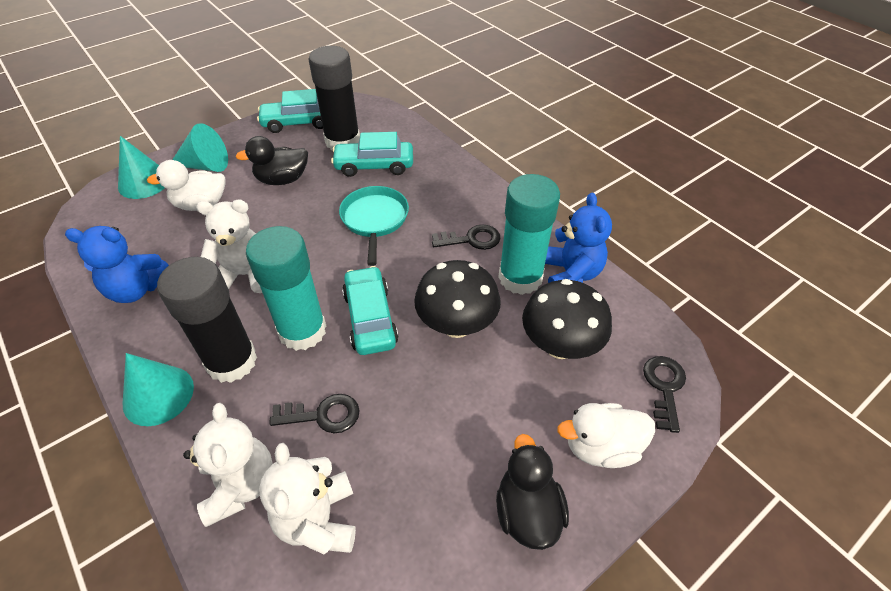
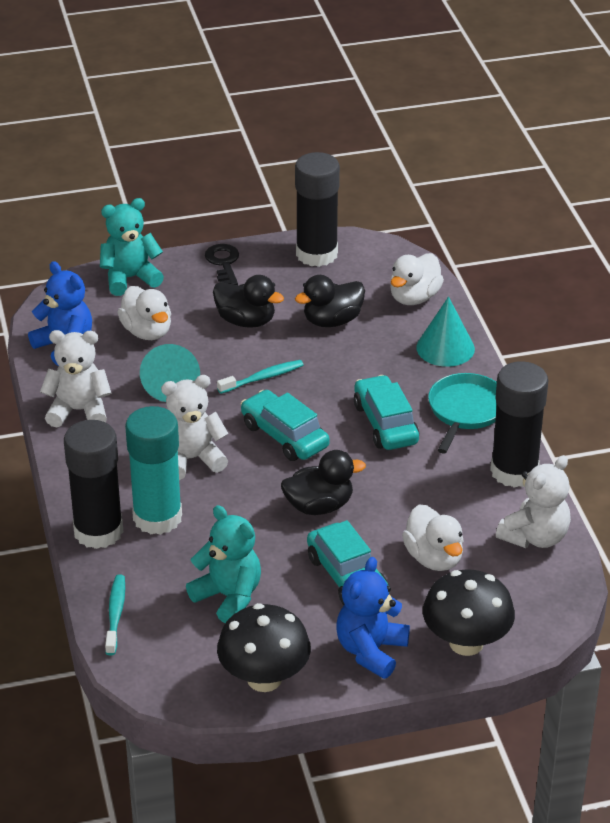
black duck: [235,136,308,185] [496,434,569,550] = 2 -> [213,275,284,328] [281,450,366,515] [295,275,365,327] = 3
black glue stick: [157,257,257,383] [308,46,360,150] = 2 -> [64,420,123,549] [295,152,340,267] [490,361,548,488] = 3
black key: [269,394,360,433] [432,224,501,250] [643,356,686,433] = 3 -> [205,244,239,285] = 1
turquoise cone: [118,136,165,199] [123,353,194,426] [172,123,228,172] = 3 -> [140,344,200,402] [416,296,475,367] = 2
turquoise glue stick: [246,226,326,351] [498,174,560,295] = 2 -> [125,406,182,535] = 1
turquoise teddy bear: none = 0 -> [100,198,164,296] [186,505,261,623] = 2
turquoise toothbrush: none = 0 -> [105,574,125,655] [217,360,303,394] = 2
white duck: [147,160,226,211] [557,403,655,468] = 2 -> [117,286,171,340] [390,253,444,305] [402,505,464,571] = 3

